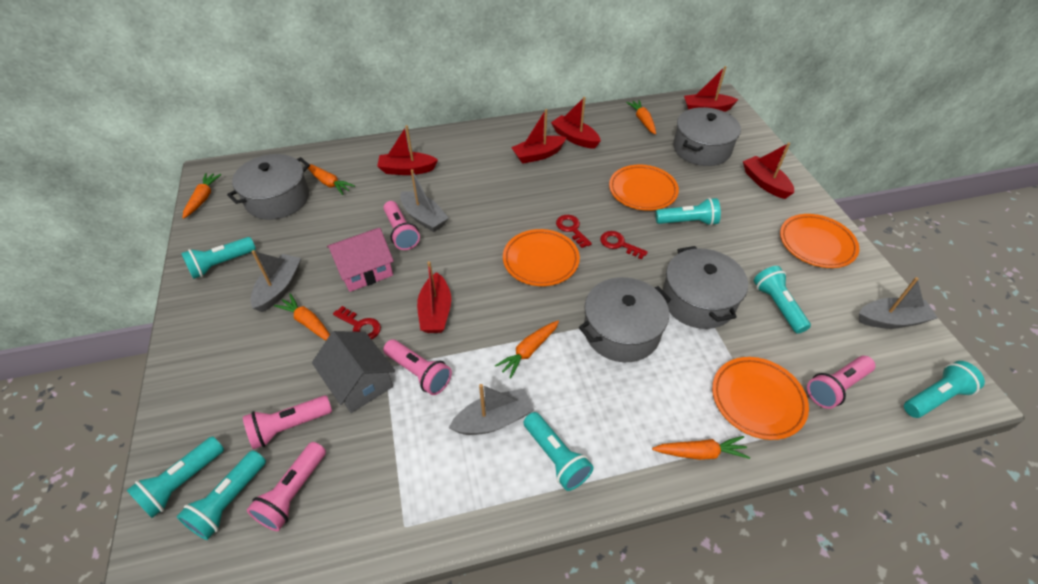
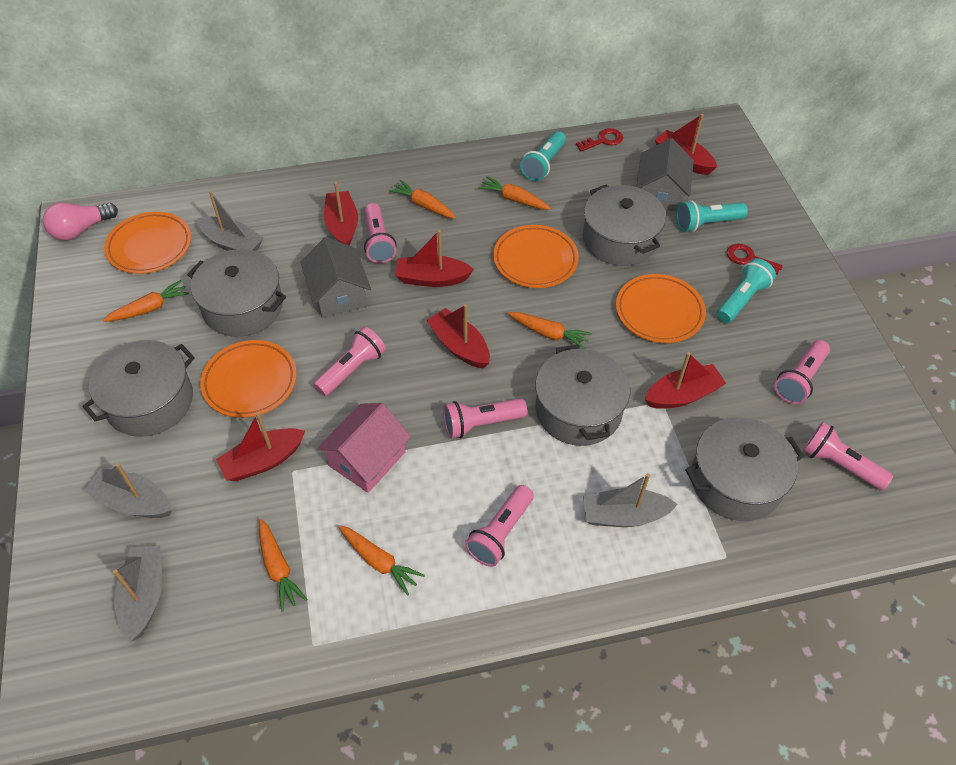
grey house: [312,331,395,413] = 1 -> [300,237,371,318] [636,138,694,212] = 2
grey pot: [227,154,310,220] [579,277,671,362] [663,246,748,329] [673,107,741,166] = 4 -> [82,340,195,437] [187,249,286,337] [535,344,630,446] [583,184,666,266] [685,417,804,521] = 5
pink flashlight: [243,395,332,449] [247,442,326,531] [383,201,420,250] [383,339,452,395] [807,356,875,409] = 5 -> [313,327,386,396] [364,203,396,263] [443,398,527,438] [465,485,534,567] [774,340,830,404] [803,422,893,491] = 6
pink light bulb: none = 0 -> [43,202,118,241] = 1
red key: [333,306,381,339] [556,215,592,248] [600,231,648,259] = 3 -> [576,128,623,152] [727,244,783,275] = 2
turquoise flashlight: [126,436,224,518] [177,450,266,540] [181,237,256,279] [523,412,594,491] [655,198,721,226] [754,266,811,334] [904,361,985,418] = 7 -> [520,131,566,181] [676,200,748,232] [716,258,776,323] = 3

